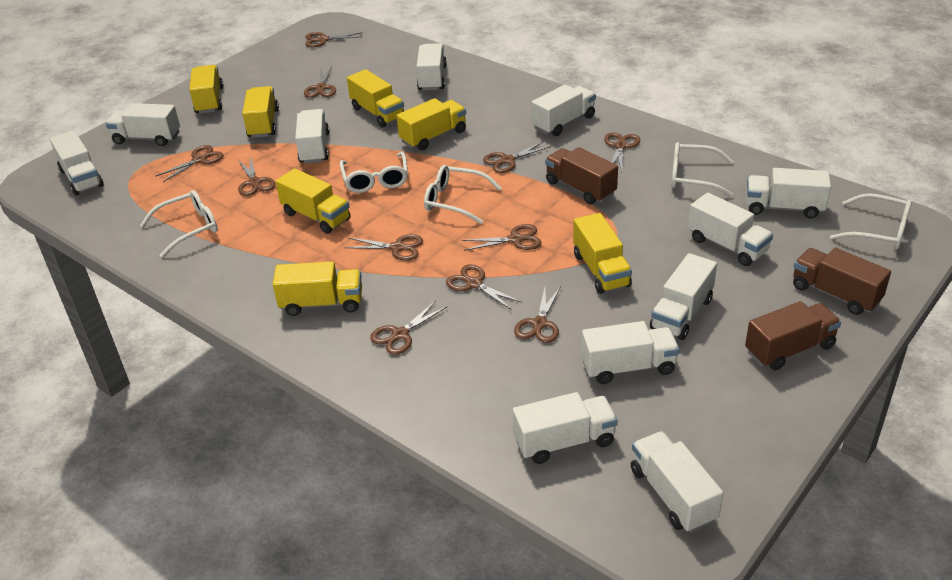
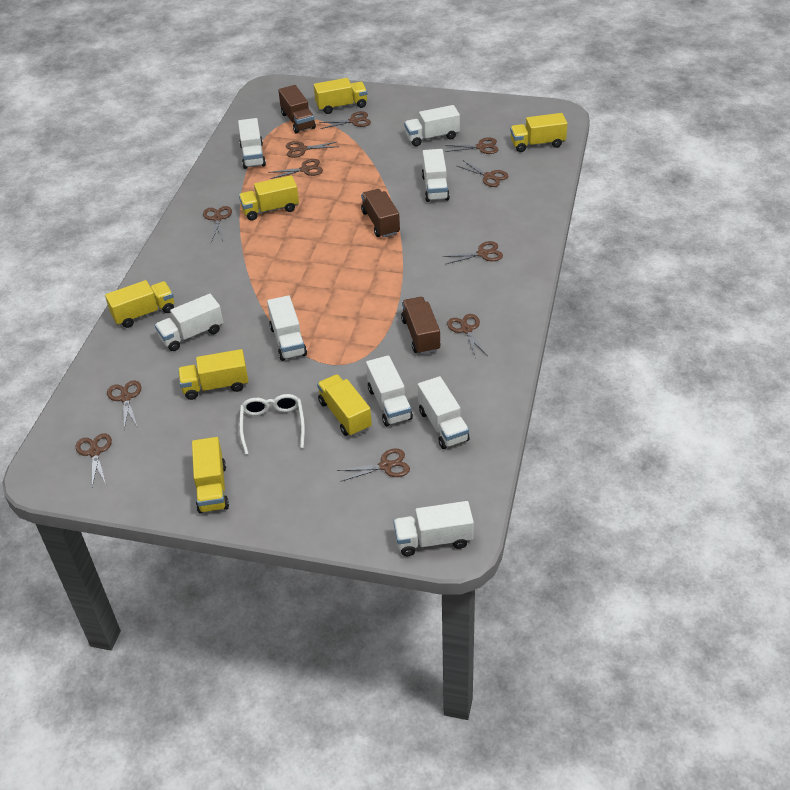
white glasses: [140,190,218,258] [339,152,408,193] [424,165,501,224] [671,142,734,197] [830,193,912,250] = 5 -> [239,394,305,455] = 1
white truck: [50,130,104,196] [106,103,180,146] [295,109,329,164] [416,43,447,91] [513,392,618,464] [532,84,596,136] [581,321,679,384] [631,431,723,533] [650,253,717,340] [688,193,773,266] [746,168,831,219] = 11 -> [155,294,223,351] [238,118,266,169] [267,295,307,361] [366,355,413,426] [393,501,474,556] [404,105,460,146] [418,376,470,449] [422,149,450,202] = 8

